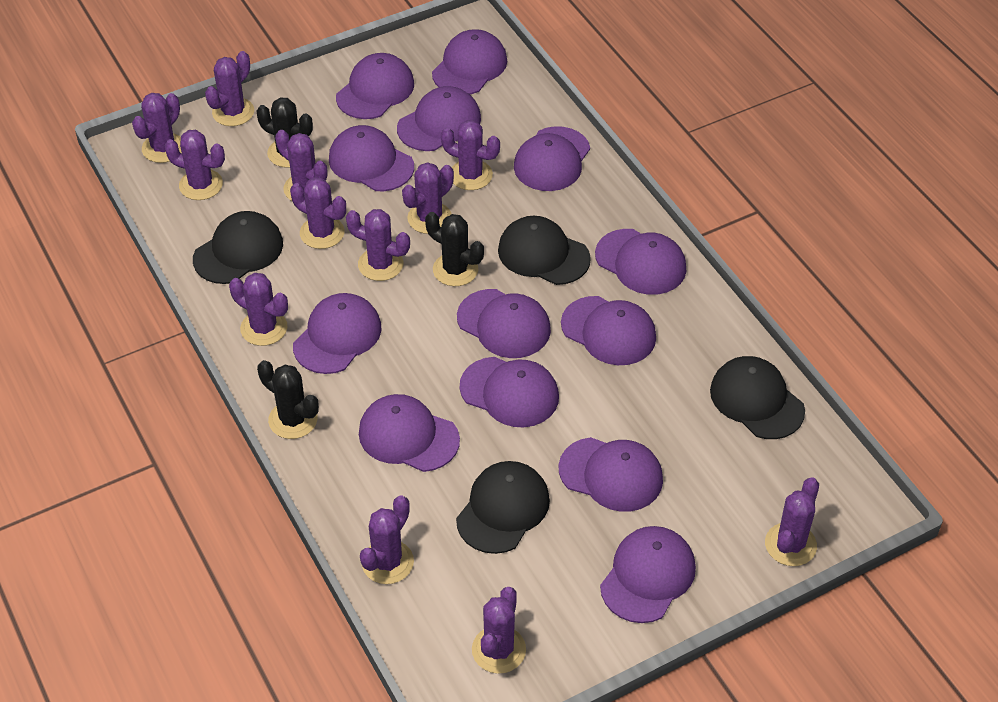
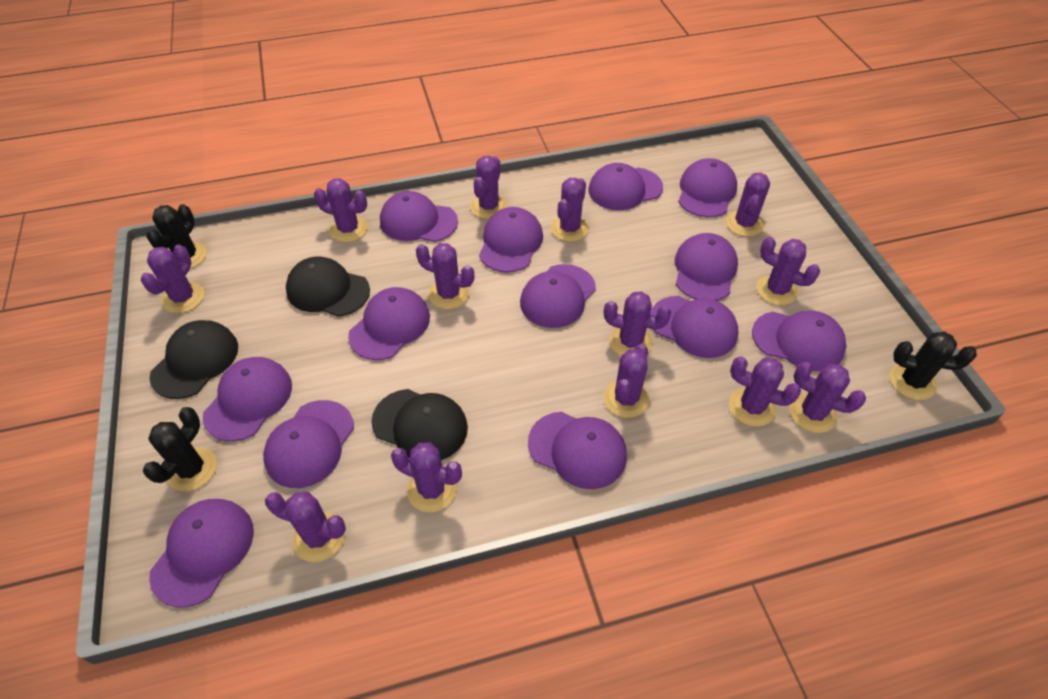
black cap: [193,211,283,284] [456,461,550,554] [498,216,591,285] [710,356,805,439] = 4 -> [149,320,238,399] [286,257,370,317] [371,389,468,460] = 3
purple cactus: [132,93,182,163] [164,130,225,200] [205,51,254,126] [229,273,288,346] [275,130,328,201] [290,177,346,249] [346,209,410,281] [360,496,414,584] [402,162,454,234] [441,120,500,190] [472,587,526,674] [765,477,819,566] = 12 -> [141,244,204,313] [265,491,346,562] [314,178,367,242] [391,443,462,512] [416,243,474,309] [471,156,507,219] [551,178,589,242] [604,291,671,356] [604,344,649,418] [726,173,770,237] [729,356,801,427] [757,237,820,305] [789,362,866,433] = 13

